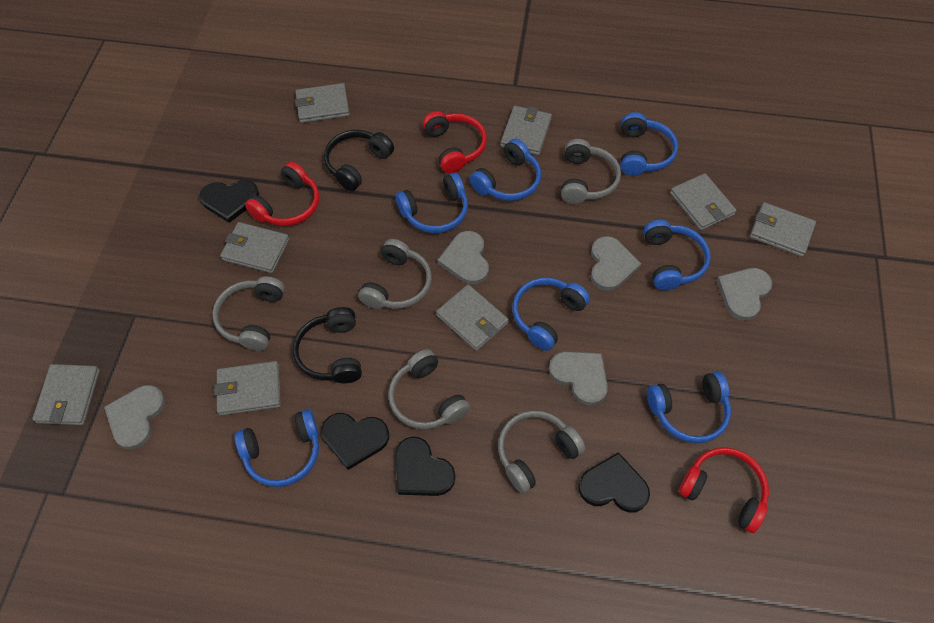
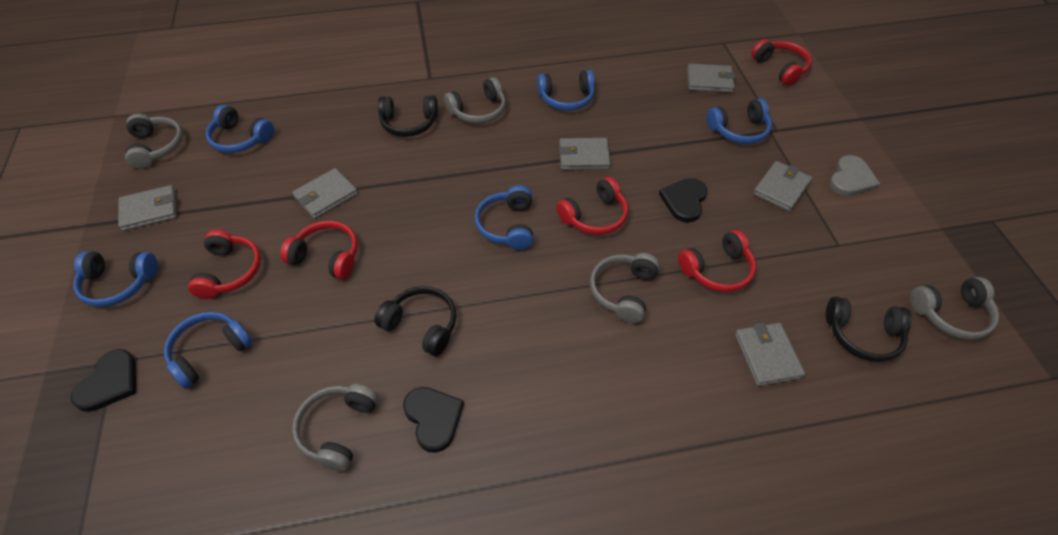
black headphones: [293,307,362,383] [324,130,394,191] = 2 -> [374,286,456,356] [378,96,438,137] [826,297,912,362] = 3
black heart: [199,180,259,223] [321,413,389,470] [395,437,456,496] [579,452,650,513] = 4 -> [71,349,136,412] [403,387,464,453] [659,178,707,223] = 3
blue headphones: [234,409,319,487] [396,173,468,233] [470,139,541,201] [512,278,590,351] [620,112,678,176] [643,220,711,290] [647,371,731,443] = 7 -> [73,251,158,307] [164,312,252,389] [206,105,274,153] [474,185,533,250] [537,70,595,111] [707,98,772,144] = 6
grey heart: [104,385,165,450] [438,231,489,285] [549,351,608,406] [591,236,642,291] [717,268,772,320] = 5 -> [830,155,880,196] = 1
grey wallet: [32,364,100,425] [214,361,281,416] [220,222,289,273] [295,83,350,123] [436,284,509,351] [501,106,552,155] [670,173,737,230] [750,202,816,257] = 8 -> [118,185,177,231] [292,168,358,219] [559,138,611,170] [687,64,735,93] [735,323,805,386] [753,161,812,212] = 6
red headphones: [245,162,319,226] [423,111,487,173] [679,447,769,533] = 3 -> [188,230,261,299] [280,221,358,279] [556,177,628,235] [678,230,756,292] [751,39,812,86] = 5

